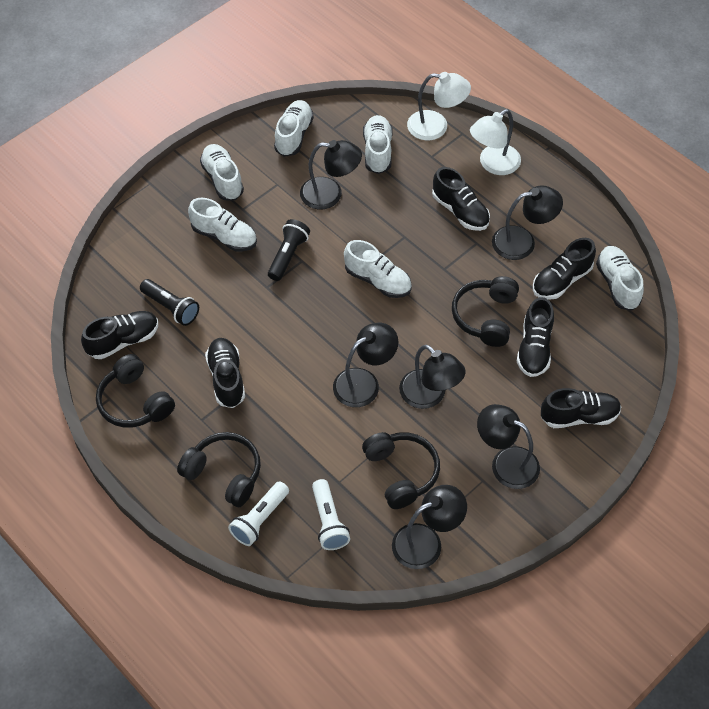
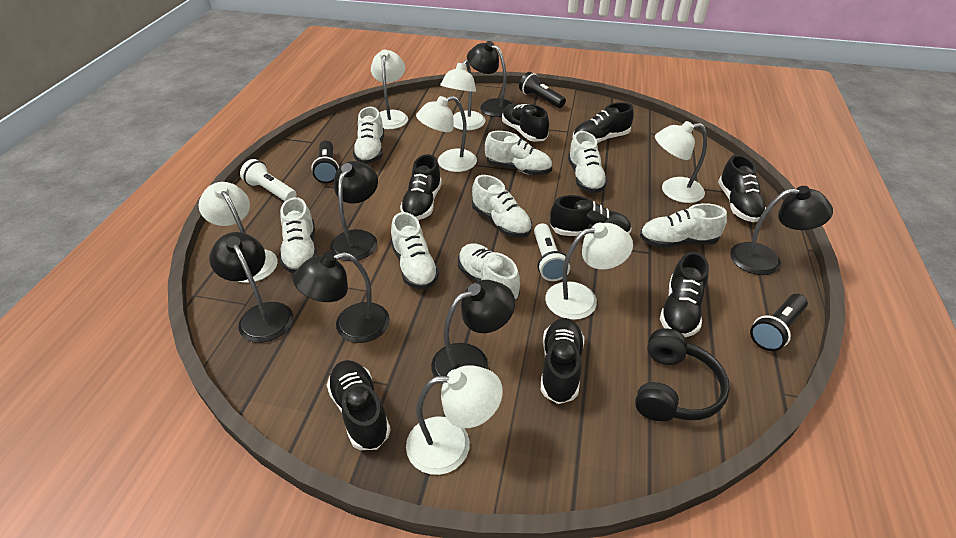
black flashlight: [140,279,199,326] [268,219,310,281] = 2 -> [311,141,339,183] [519,72,566,108] [750,294,808,351] = 3
black headphones: [96,354,175,428] [177,432,261,507] [362,432,440,509] [452,276,519,347] = 4 -> [635,328,730,421] = 1
black shoe: [81,311,158,359] [205,338,245,408] [432,167,490,231] [517,297,554,377] [533,238,596,300] [541,388,621,428] = 6 -> [327,360,391,450] [400,154,442,220] [502,104,549,142] [541,318,585,404] [550,195,632,236] [572,102,634,143] [660,252,709,337] [718,155,766,222] = 8
white lamp: [407,72,471,141] [470,109,521,175] = 2 -> [199,182,278,283] [371,50,408,130] [406,365,503,475] [416,96,477,172] [440,60,485,130] [545,223,633,320] [655,121,707,203] = 7
white shoe: [188,198,257,251] [200,144,244,201] [274,100,314,157] [344,240,412,298] [363,115,393,174] [596,246,644,311] = 6 -> [280,197,317,273] [353,107,384,164] [391,212,439,289] [458,243,520,301] [472,175,532,238] [485,131,552,175] [568,131,608,193] [640,203,727,248] = 8

